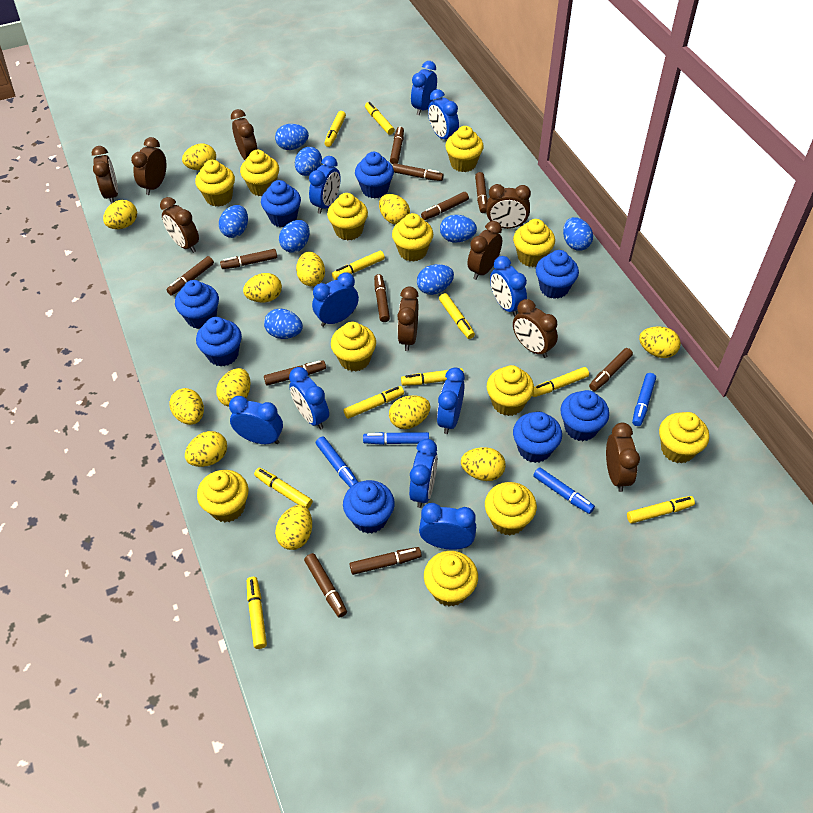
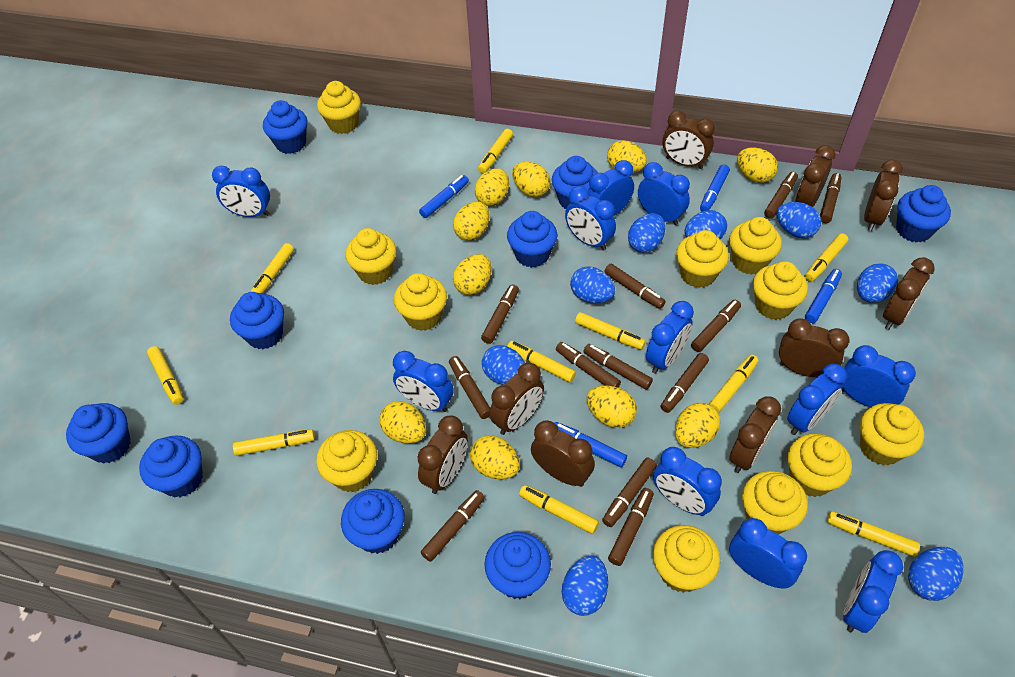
blue clock: [229,396,283,444] [289,367,329,429] [309,156,341,214] [312,272,359,327] [409,439,438,508] [411,61,437,115] [419,503,476,550] [428,89,459,139] [437,367,465,434] [490,256,527,317] = 10 -> [212,166,270,217] [393,351,454,412] [565,186,616,251] [588,160,634,216] [638,162,690,225] [646,301,694,374] [653,447,722,516] [729,518,807,589] [787,364,847,435] [842,345,916,407] [843,550,903,633] = 11
blue cupcake: [175,280,219,329] [196,317,242,367] [261,180,301,228] [343,480,395,534] [355,152,394,198] [513,412,562,463] [536,250,579,299] [561,390,609,441] = 8 -> [66,403,131,463] [139,435,203,497] [230,292,284,349] [263,100,307,154] [341,489,405,554] [484,532,551,599] [507,211,557,267] [552,156,598,209] [896,185,951,243] = 9
brown marker: [166,256,214,295] [220,249,277,269] [264,360,326,386] [304,553,347,618] [350,547,421,575] [374,274,390,322] [390,127,404,164] [392,163,444,181] [421,192,469,220] [475,172,488,213] [589,348,633,391] = 11 -> [421,490,485,562] [449,356,490,419] [481,284,519,344] [556,342,621,388] [583,344,653,390] [602,458,657,527] [604,264,666,309] [608,488,654,566] [661,353,709,413] [691,300,741,352] [764,172,798,219] [820,173,841,223] = 12
yellow cupcake: [195,160,235,207] [197,470,248,522] [240,150,279,196] [327,193,368,240] [331,322,376,372] [392,213,433,262] [424,551,478,607] [445,126,484,172] [485,482,537,535] [487,365,534,416] [513,219,555,267] [659,412,709,463] = 12 -> [316,430,377,492] [317,81,361,134] [345,228,396,285] [394,273,447,331] [653,525,720,593] [676,230,729,288] [729,217,782,275] [742,471,808,534] [753,261,808,320] [788,433,852,497] [860,403,924,465] = 11
yellow egg: [103,200,137,229] [169,388,204,425] [182,144,216,170] [185,431,227,467] [216,368,251,407] [243,273,282,302] [275,505,312,550] [296,251,325,286] [379,194,410,225] [389,395,430,429] [461,447,506,481] [639,326,681,358] = 12 -> [380,401,427,444] [453,202,489,241] [453,254,492,295] [470,435,520,479] [475,168,509,206] [512,162,551,197] [587,385,637,428] [607,140,647,173] [675,403,720,448] [737,147,778,183] = 10

